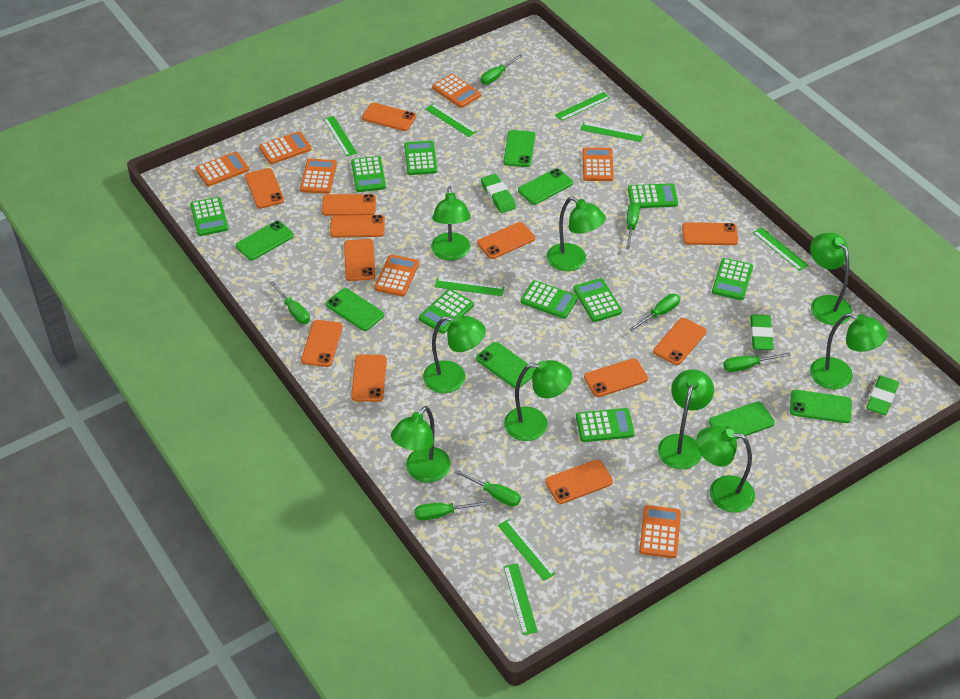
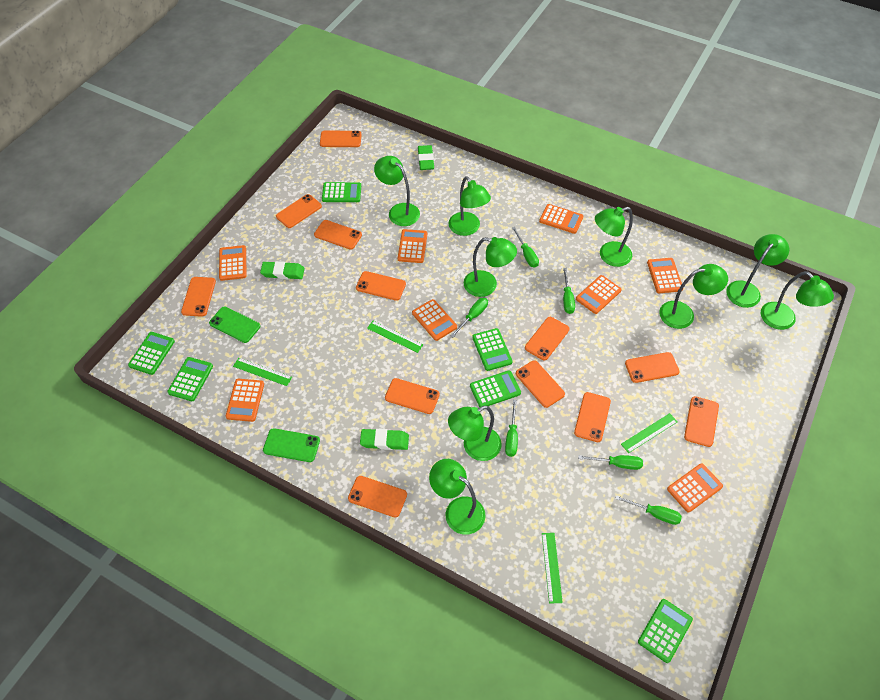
green calculator: [190,197,229,236] [351,156,386,192] [404,141,437,175] [419,289,474,334] [520,280,578,319] [573,278,622,322] [576,408,635,442] [628,183,678,208] [712,258,753,300] = 9 -> [128,332,175,375] [167,357,213,401] [322,182,361,202] [470,370,521,407] [472,328,513,371] [638,599,693,663] = 6
green phone: [236,221,294,260] [326,288,384,331] [476,342,535,388] [504,130,535,167] [518,168,573,205] [709,402,775,439] [790,390,852,423] = 7 -> [209,306,260,343] [263,428,320,462] = 2
green ruler: [323,116,357,157] [425,104,477,137] [435,278,504,296] [498,519,556,581] [503,563,538,635] [555,92,610,121] [580,122,644,142] [753,227,809,271] = 8 -> [233,358,292,386] [367,321,423,353] [542,533,563,604] [621,413,677,453] = 4
green screwdriver: [269,281,310,324] [414,501,490,520] [454,469,521,507] [481,54,523,85] [626,202,640,250] [629,294,680,331] [723,352,791,372] = 7 -> [450,298,488,337] [505,400,518,457] [512,227,539,268] [563,268,575,314] [578,455,643,470] [615,495,682,525] = 6
orange calculator: [196,152,249,186] [259,131,312,164] [300,159,337,194] [374,254,419,296] [432,74,481,108] [582,147,614,181] [639,505,681,558] = 7 -> [219,245,247,281] [225,379,264,422] [398,229,427,263] [412,299,457,341] [539,204,583,234] [576,275,622,314] [647,258,683,293] [667,463,723,513] = 8

